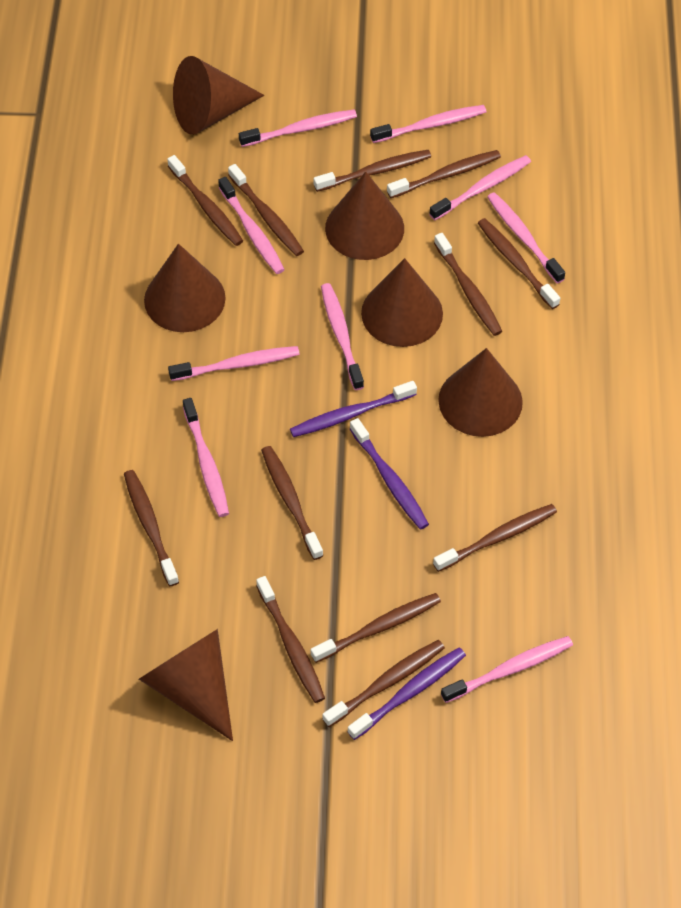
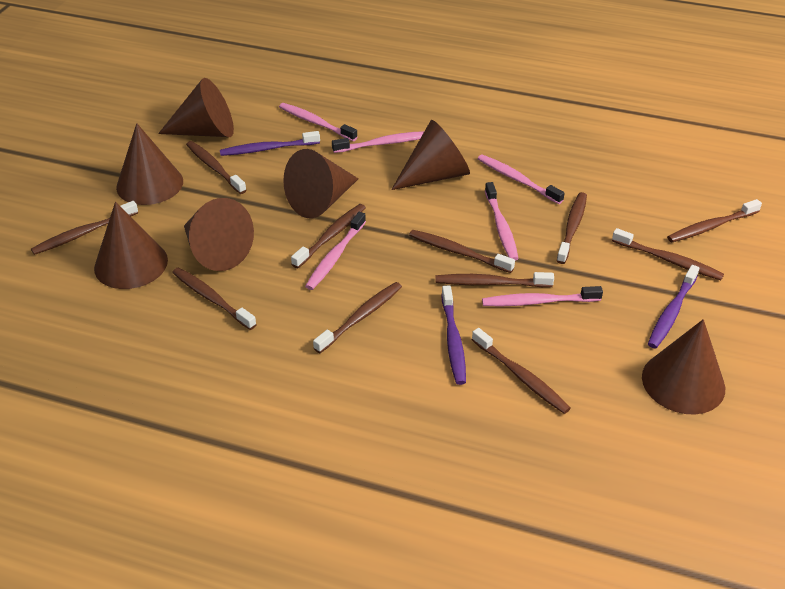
brown cone: [139,629,233,741] [144,244,226,332] [173,56,264,135] [325,172,404,260] [361,258,443,347] [438,348,523,437] = 6 -> [94,202,168,289] [116,123,183,205] [158,78,234,137] [184,198,254,271] [283,149,359,218] [391,120,470,190] [642,319,725,414] = 7
brown toothbrush: [124,470,179,586] [167,155,243,246] [228,164,304,256] [256,576,325,703] [261,446,324,560] [311,593,441,663] [314,150,431,192] [322,640,445,727] [387,150,501,198] [433,504,557,572] [434,233,502,336] [478,218,560,309] = 12 -> [31,201,138,255] [172,267,257,330] [186,141,247,194] [291,204,366,268] [313,282,402,353] [409,230,515,273] [435,272,554,287] [472,328,571,414] [557,192,587,264] [612,228,724,280] [667,199,762,242] = 11
pink toothbrush: [168,346,300,381] [183,398,229,517] [218,177,285,274] [239,109,357,147] [321,283,364,390] [370,105,486,143] [430,155,531,220] [441,636,573,703] [487,192,565,283] = 9 -> [279,103,357,141] [305,212,366,290] [332,131,424,153] [478,155,565,204] [482,286,603,306] [485,182,519,261] = 6

